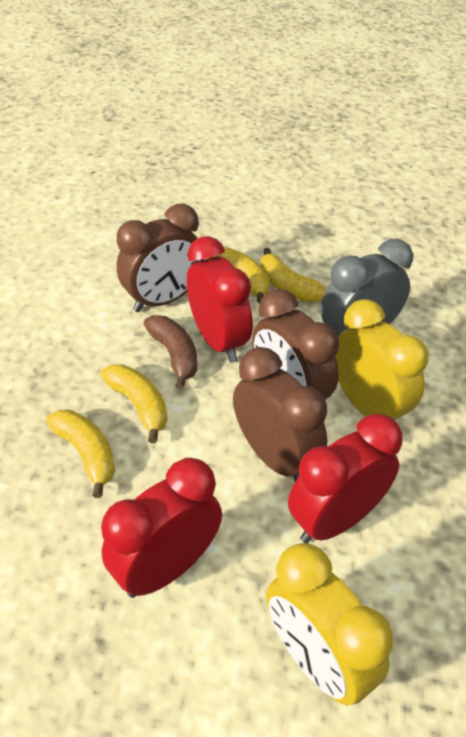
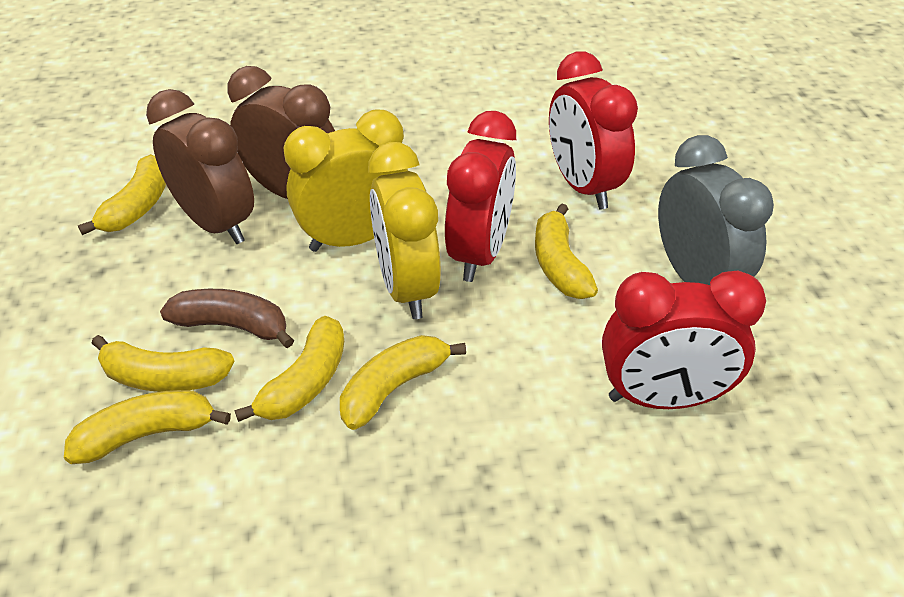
brown clock: [117,204,204,312] [233,347,327,482] [252,289,339,400] = 3 -> [146,89,254,244] [228,66,335,199] = 2
yellow banana: [46,410,115,498] [100,364,167,443] [210,247,270,304] [260,248,326,303] = 4 -> [64,390,231,464] [78,154,166,235] [92,335,235,392] [235,316,344,422] [340,335,466,430] [535,203,598,299] = 6

